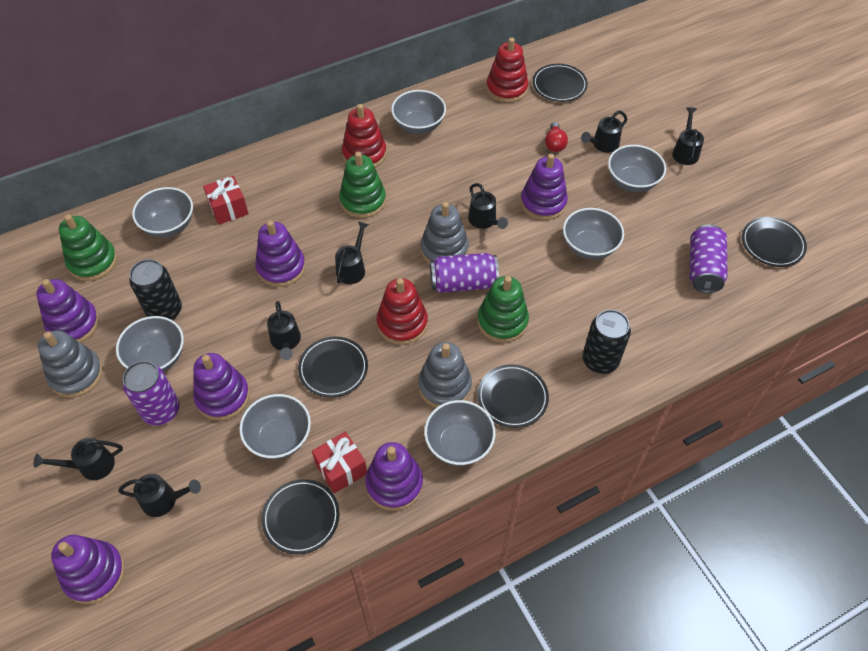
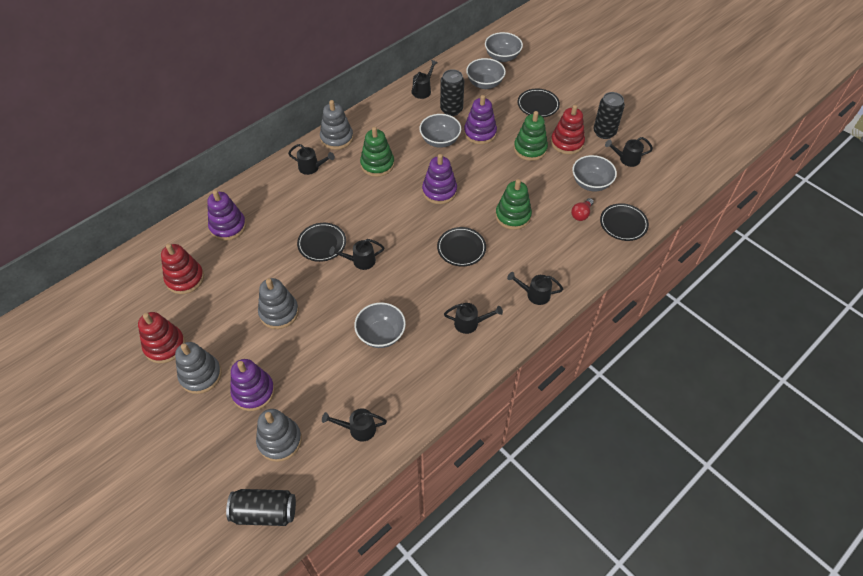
black can: [130,259,182,320] [583,309,631,374] = 2 -> [226,489,296,526] [440,69,464,116] [594,92,625,139] = 3
black plate: [262,479,340,554] [298,337,368,398] [477,364,549,428] [533,64,588,102] [742,217,807,267] = 5 -> [297,223,346,262] [437,227,486,266] [518,88,560,117] [600,203,649,241] = 4
grey bowl: [116,316,184,372] [132,187,193,238] [239,394,311,459] [391,90,446,134] [424,400,496,466] [563,208,624,259] [608,145,666,192] = 7 -> [354,302,406,348] [419,114,461,148] [466,58,506,89] [485,32,523,62] [573,155,617,192] = 5
grey stacking toy: [38,330,103,398] [418,342,472,408] [421,202,469,264] = 3 -> [175,342,222,394] [256,409,302,462] [258,278,299,329] [320,100,353,150] = 4
purple can: [123,361,179,426] [430,253,499,293] [690,224,727,293] = 3 -> none = 0
purple stacking toy: [36,279,99,343] [51,535,125,604] [193,353,250,420] [255,220,306,287] [365,442,423,511] [521,154,568,220] = 6 -> [207,190,246,241] [230,359,275,411] [422,154,457,204] [464,95,497,145] = 4
red gift: [203,176,249,225] [312,432,367,494] = 2 -> none = 0

